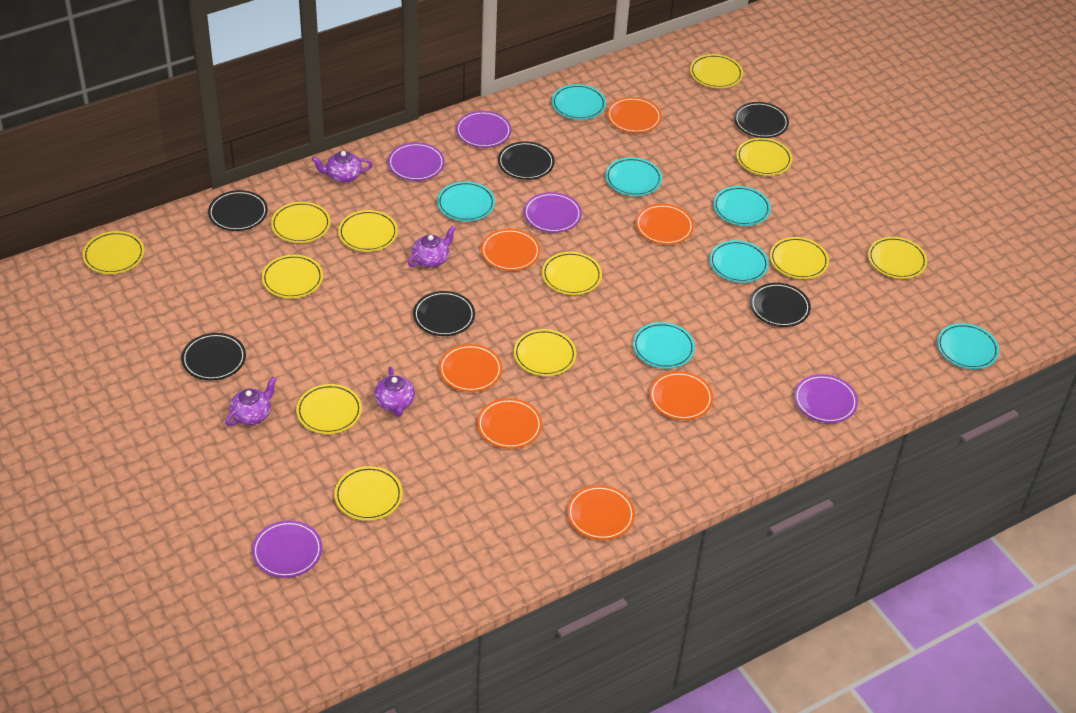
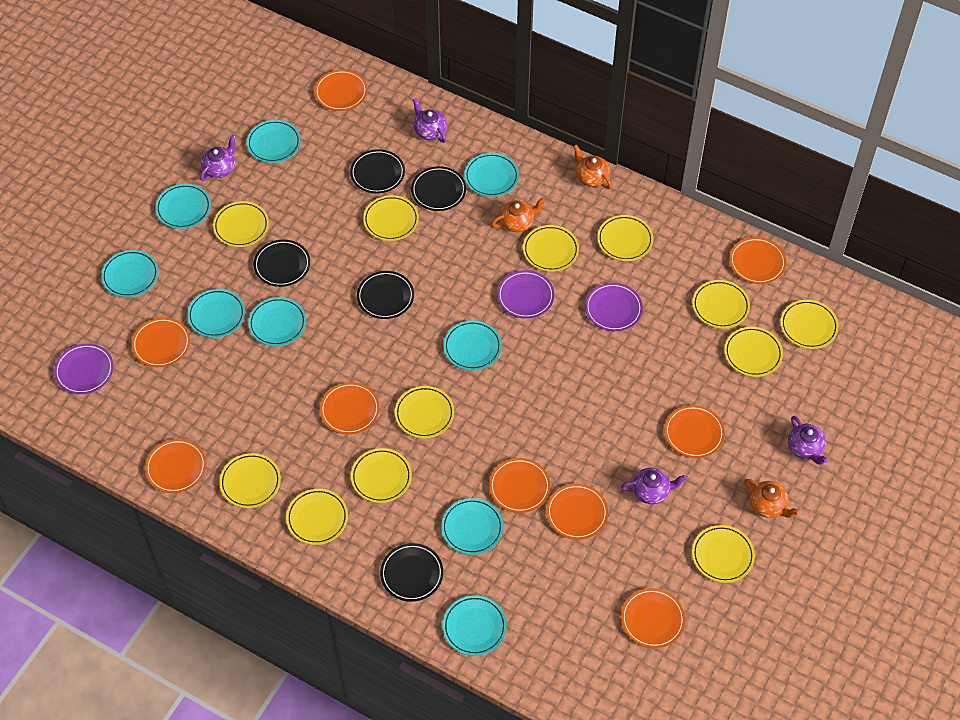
black plate: [181,333,246,381] [208,190,268,231] [413,291,475,336] [498,141,555,180] [734,102,789,138] [750,283,811,327] = 6 -> [254,240,310,287] [350,149,405,193] [357,271,414,319] [380,543,443,602] [411,166,466,211] = 5
orange plate: [439,344,502,392] [477,398,542,449] [481,229,540,271] [567,485,635,540] [607,97,662,133] [636,204,694,245] [649,371,713,420] = 7 -> [131,317,190,367] [145,439,206,493] [314,70,367,111] [320,382,380,434] [489,458,550,513] [546,484,608,540] [621,588,685,648] [664,405,725,458] [729,237,786,284] = 9
orange teapot: none = 0 -> [491,198,545,232] [573,145,612,189] [744,479,800,518] = 3
purple plate: [252,520,322,578] [388,142,445,181] [456,111,512,148] [524,192,582,233] [794,374,858,423] = 5 -> [54,343,114,394] [497,270,554,319] [585,283,643,331] = 3
turquoise plate: [437,181,495,222] [552,84,606,120] [605,157,662,196] [633,322,695,369] [709,240,769,283] [713,186,771,226] [937,323,999,369] = 7 -> [101,250,159,297] [155,184,211,229] [187,289,245,338] [247,120,301,163] [248,297,306,346] [441,498,503,555] [443,320,502,370] [443,595,507,656] [464,153,519,197] = 9

